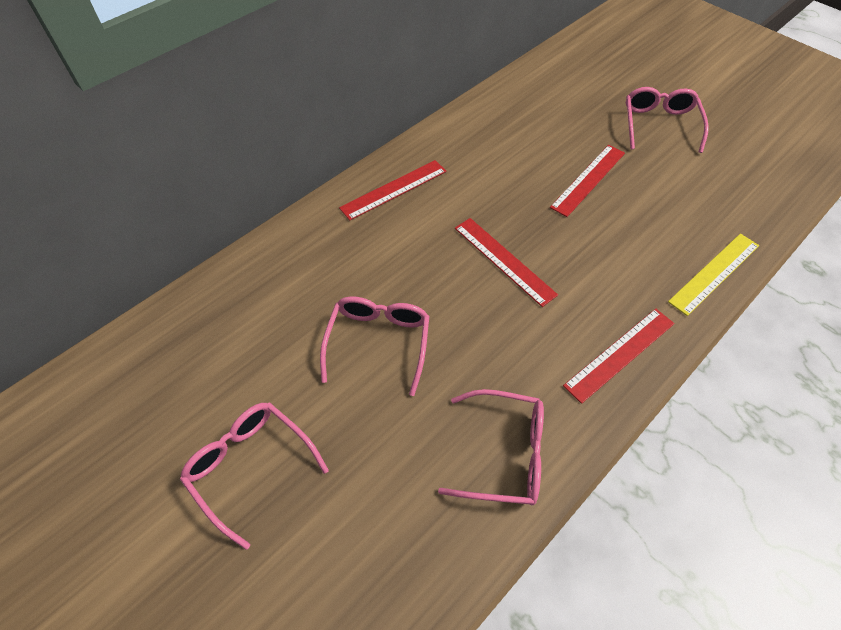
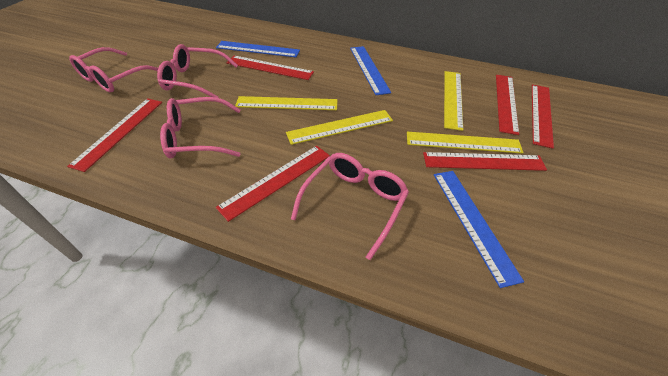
blue ruler: none = 0 -> [216,41,300,57] [350,46,391,95] [434,171,524,288] = 3
red ruler: [339,160,447,221] [455,218,558,307] [550,145,625,217] [563,309,675,404] = 4 -> [67,98,162,172] [216,146,330,222] [227,56,314,80] [423,152,547,171] [496,75,519,135] [532,84,554,149] = 6
yellow ruler: [668,233,759,316] = 1 -> [235,96,338,110] [286,110,393,145] [407,132,524,154] [444,71,463,131] = 4

